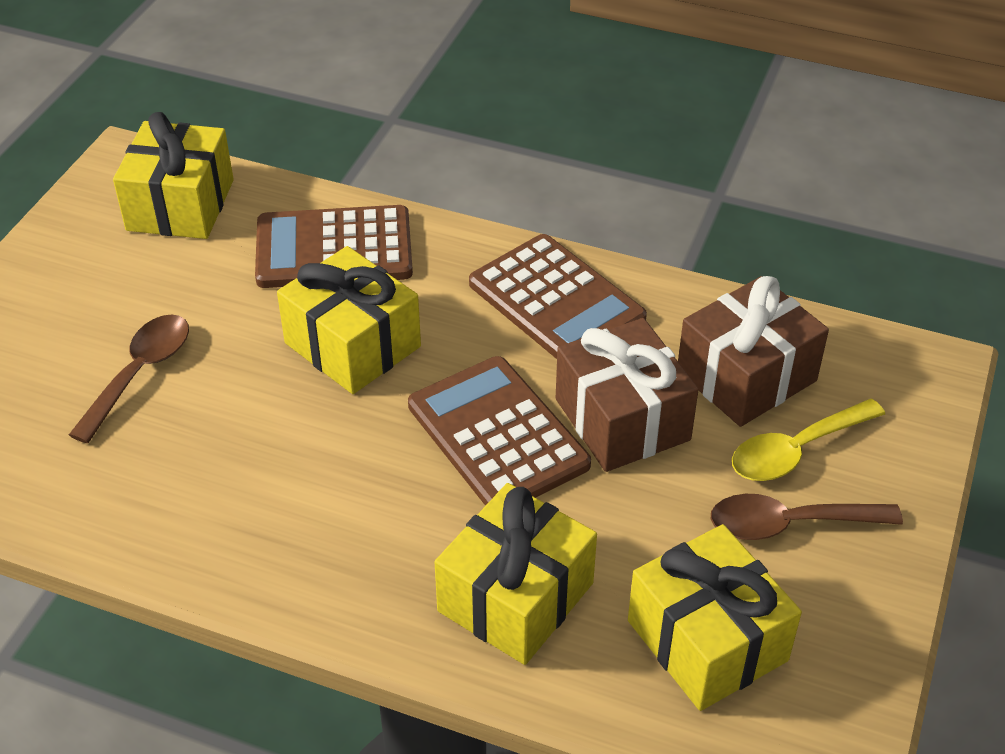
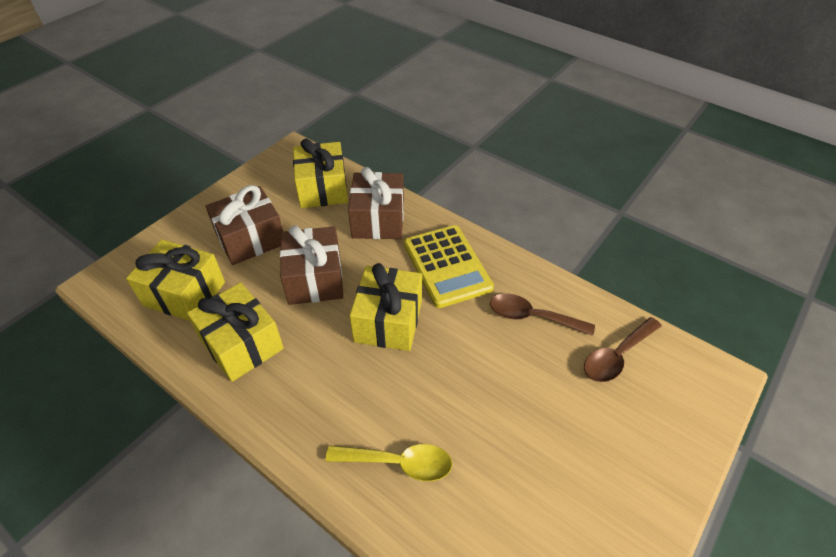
brown calculator: [255,205,413,288] [408,356,591,506] [469,234,647,359] = 3 -> none = 0
brown gift: [556,318,699,472] [678,276,829,427] = 2 -> [205,185,283,265] [280,225,343,305] [348,167,404,239] = 3
yellow calculator: none = 0 -> [404,225,494,308] = 1

